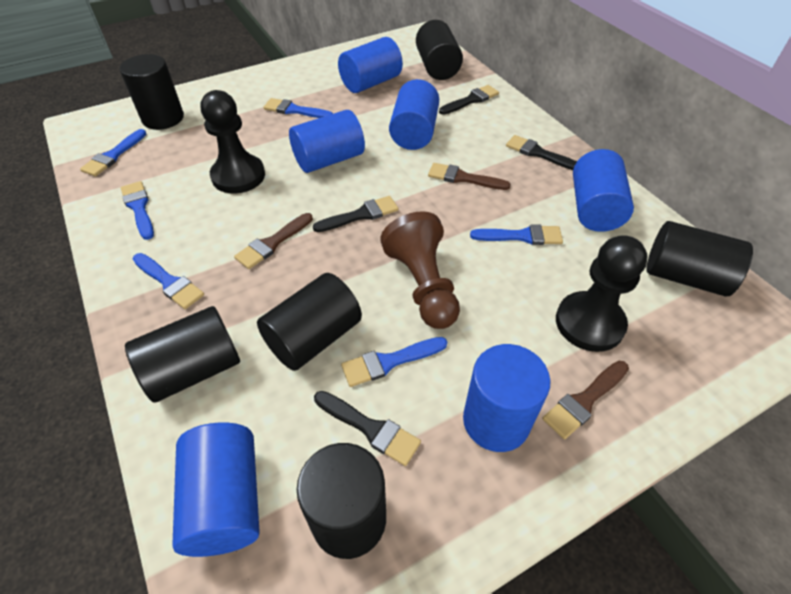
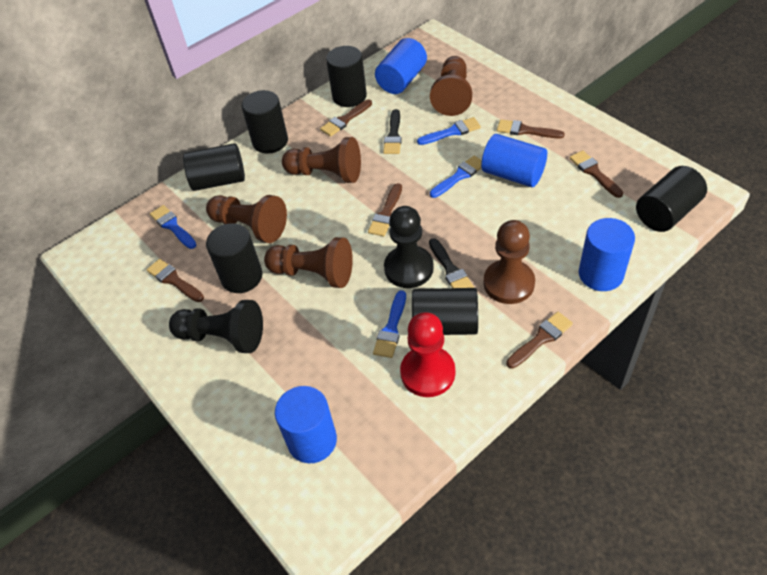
black brush: [313,196,398,232] [314,391,421,466] [439,85,499,115] [506,135,577,170] = 4 -> [383,109,402,154] [429,238,474,288] = 2
blue brush: [80,129,146,176] [121,181,154,240] [133,253,204,309] [263,98,333,118] [341,337,447,387] [470,224,563,245] = 6 -> [150,205,197,249] [373,290,406,358] [417,117,481,145] [430,156,482,198] = 4
blue cylinder: [172,423,260,557] [289,110,365,173] [338,37,403,93] [389,79,439,150] [463,344,551,452] [573,149,634,232] = 6 -> [275,386,337,463] [375,38,427,94] [481,134,547,187] [579,218,635,291] = 4
brown brush: [234,213,313,269] [428,163,511,190] [542,361,629,439] = 3 -> [146,259,204,302] [320,99,372,137] [368,183,402,237] [497,119,565,138] [506,312,573,369] [569,150,623,198] = 6
brown pawn: [380,211,460,329] = 1 -> [206,195,287,243] [264,237,353,288] [282,137,361,183] [430,56,472,116] [483,220,535,304] = 5
red pawn: none = 0 -> [400,312,455,397] = 1

